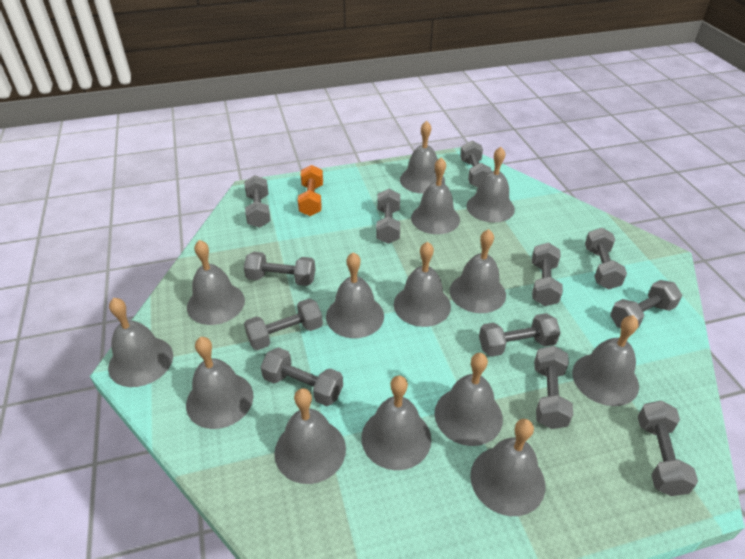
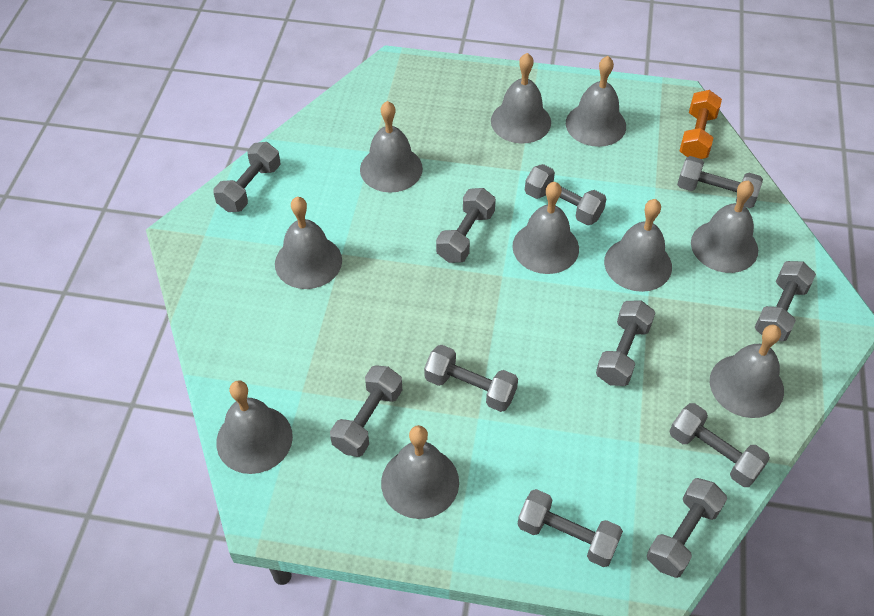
grey bell: [108,298,173,387] [186,337,254,429] [187,240,245,325] [274,388,346,484] [326,252,384,338] [361,375,432,470] [394,242,451,327] [400,121,445,194] [411,158,460,234] [434,353,503,446] [450,229,506,313] [466,147,515,222] [470,419,545,516] [572,315,639,406] = 14 -> [216,380,293,474] [275,197,342,289] [360,101,423,193] [381,425,459,519] [491,53,551,144] [512,182,579,274] [566,56,626,147] [604,199,672,292] [691,180,758,273] [710,325,784,418] = 10
grey dumbbell: [244,252,315,286] [244,298,323,350] [245,175,270,228] [260,347,343,406] [376,189,400,244] [460,141,492,187] [479,313,561,357] [532,243,563,306] [534,346,573,429] [585,228,627,289] [610,280,682,328] [638,401,698,496] = 12 -> [213,142,280,212] [330,365,402,457] [424,345,518,412] [436,188,496,263] [517,489,623,567] [525,164,606,225] [596,301,655,386] [647,478,727,578] [669,403,770,487] [677,156,763,208] [755,261,816,341] = 11

